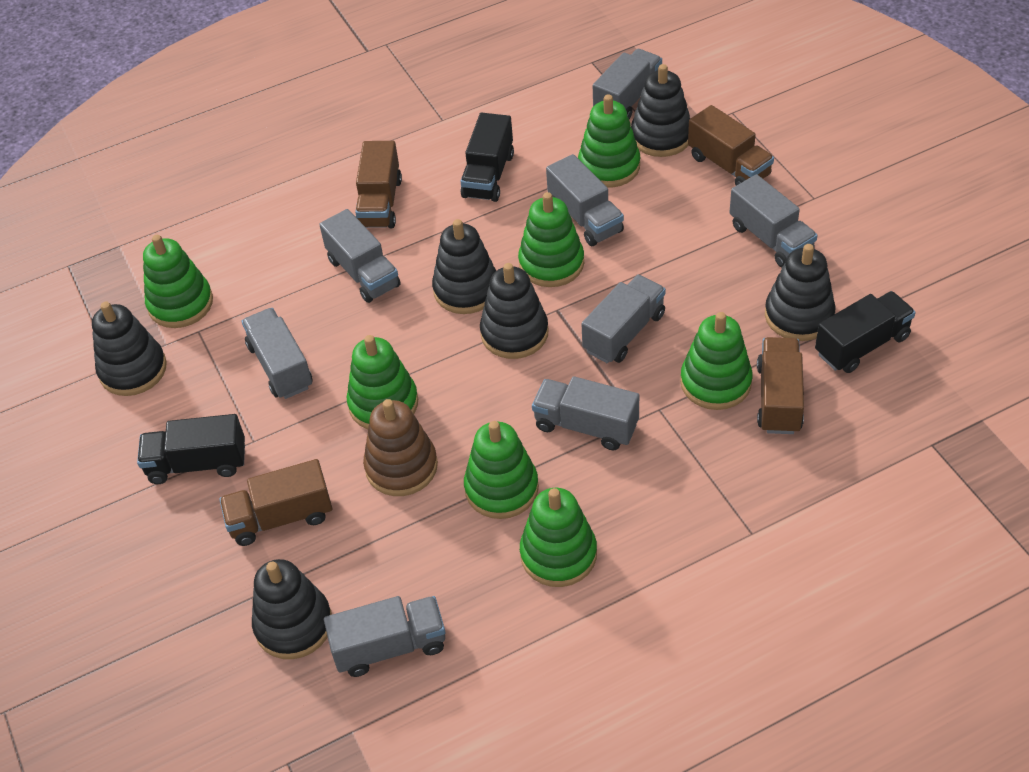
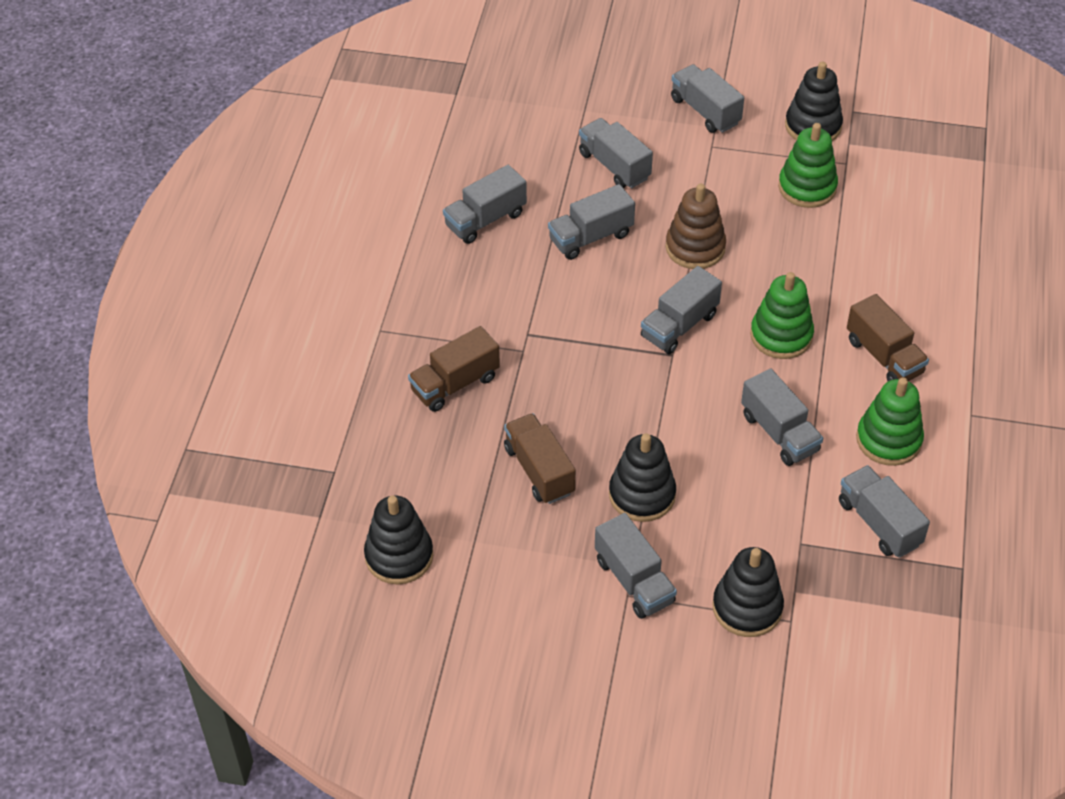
black stacking toy: [92,302,167,396] [252,559,332,659] [432,219,496,314] [480,263,549,359] [631,64,690,157] [765,244,836,341] = 6 -> [364,496,433,584] [609,433,676,522] [713,547,784,637] [785,61,843,141] = 4
black truck: [137,414,245,484] [460,113,514,202] [815,291,916,373] = 3 -> none = 0
brown truck: [219,459,332,546] [355,141,402,228] [688,105,774,186] [757,337,804,434] = 4 -> [408,326,500,412] [504,413,576,504] [847,294,929,381] = 3
green stacking toy: [143,235,213,328] [347,335,418,429] [464,421,539,519] [518,192,584,287] [520,488,597,587] [578,94,640,188] [680,312,753,410] = 7 -> [750,272,814,359] [778,123,838,208] [856,377,924,466] = 3

